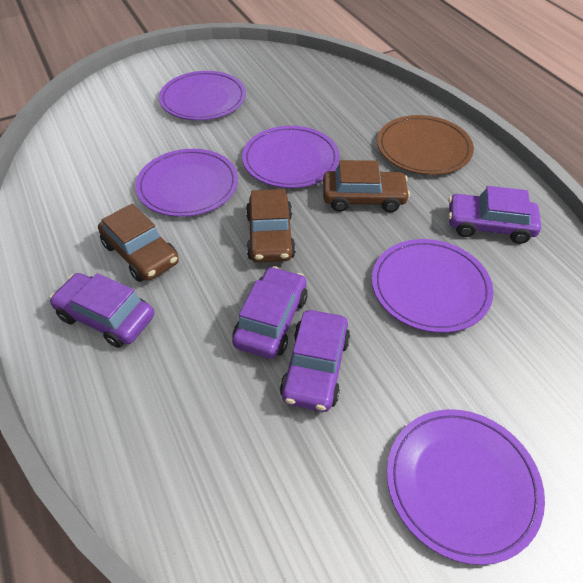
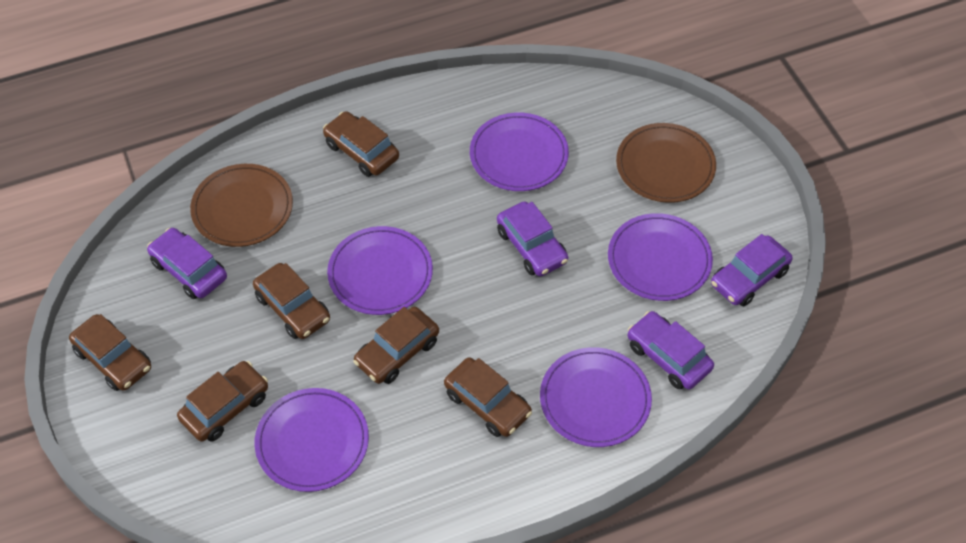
brown car: [98,204,179,282] [246,189,296,263] [323,160,410,212] = 3 -> [69,314,151,391] [177,361,268,442] [253,263,330,339] [323,111,399,177] [353,307,439,384] [444,358,532,437] = 6
brown plate: [377,115,474,175] = 1 -> [190,164,293,247] [616,123,716,203] = 2

